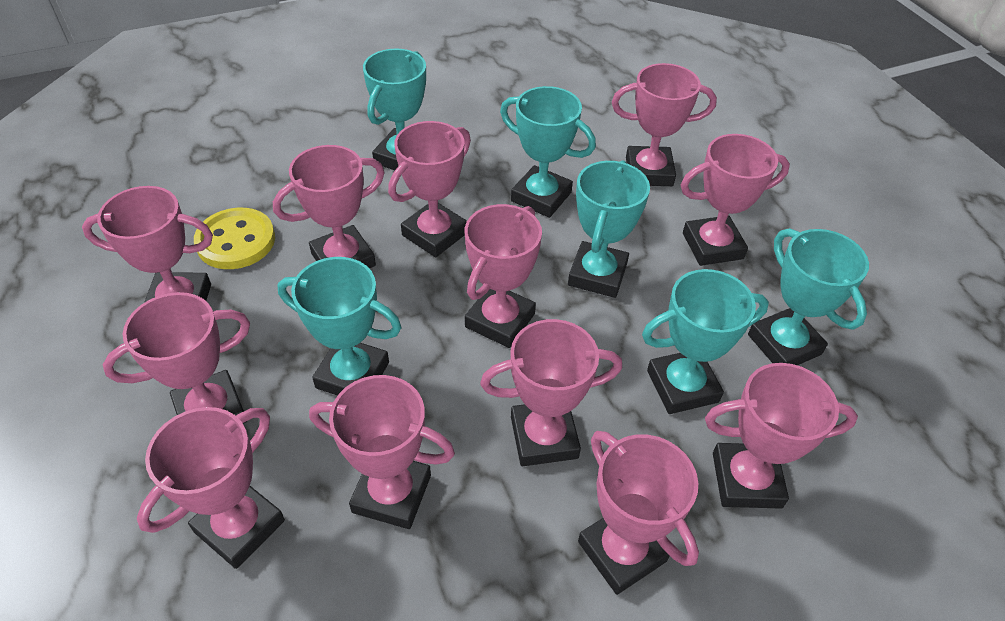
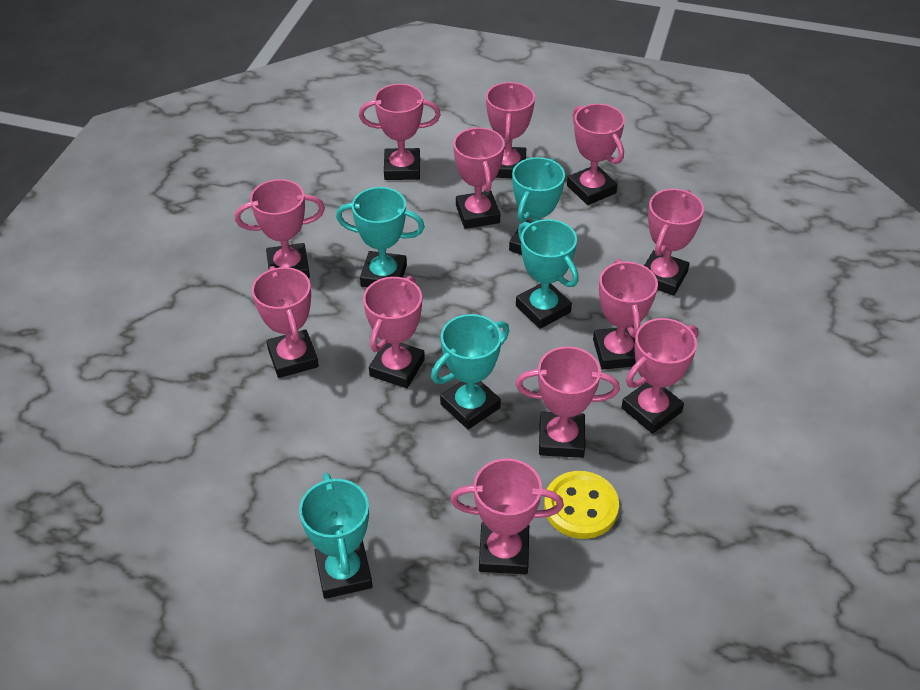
turquoise trophy: [277,257,401,396] [363,49,426,170] [500,86,596,218] [568,160,650,298] [642,269,769,414] [748,228,869,365] = 6 -> [299,473,373,599] [336,187,425,287] [431,314,510,430] [509,157,565,255] [516,219,579,329] = 5

